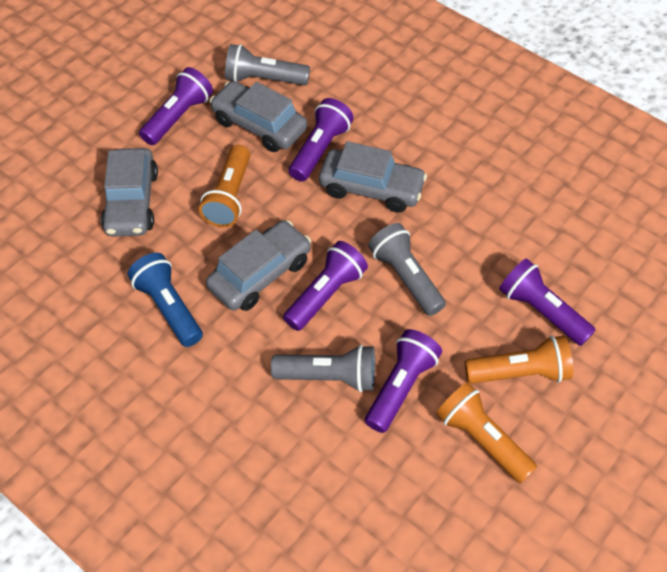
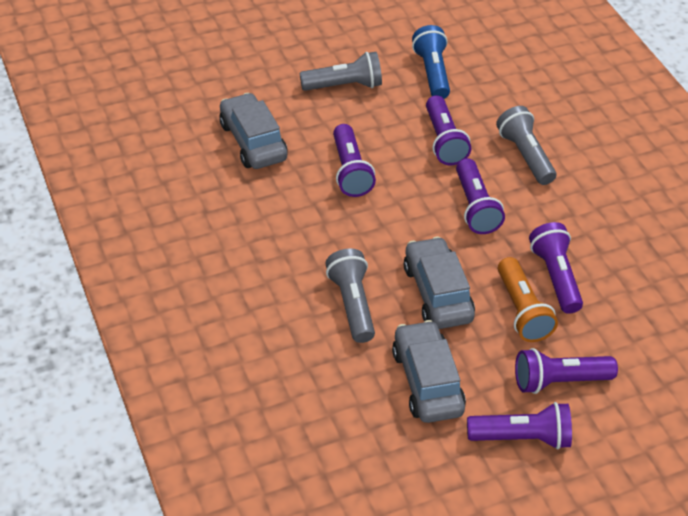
grey car: [101,148,158,237] [206,220,311,311] [210,81,307,152] [319,141,427,213] = 4 -> [219,93,288,169] [392,320,466,423] [404,236,475,329] = 3
orange flashlight: [199,145,250,227] [436,382,537,483] [465,336,573,384] = 3 -> [498,257,558,342] = 1
purple flashlight: [139,67,213,145] [283,241,368,331] [289,98,354,181] [365,329,442,433] [499,258,595,346] = 5 -> [333,124,376,197] [426,95,471,165] [456,158,505,234] [467,402,572,449] [515,348,618,394] [529,222,583,314] = 6

